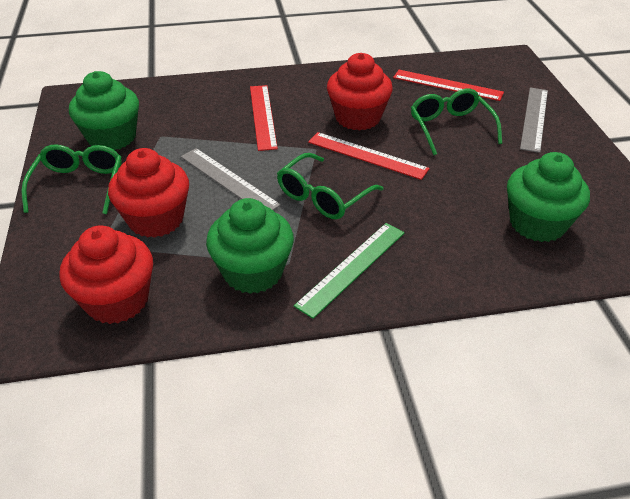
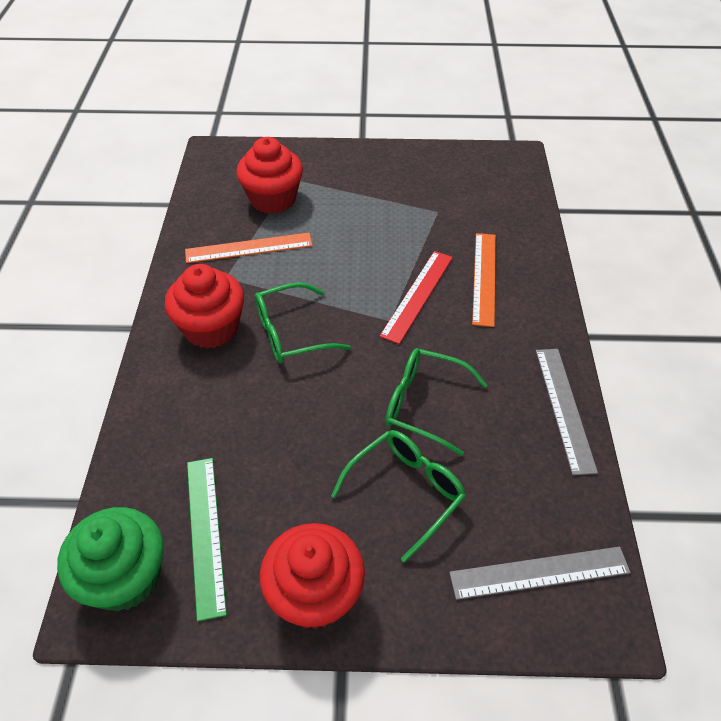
green cupcake: [69,71,139,150] [206,198,294,294] [507,152,590,242] = 3 -> [57,507,164,612] = 1
orange ruler: none = 0 -> [185,233,313,263] [472,233,496,327] = 2
red ruler: [250,85,278,151] [308,132,430,180] [393,70,504,101] = 3 -> [379,251,453,344] = 1

